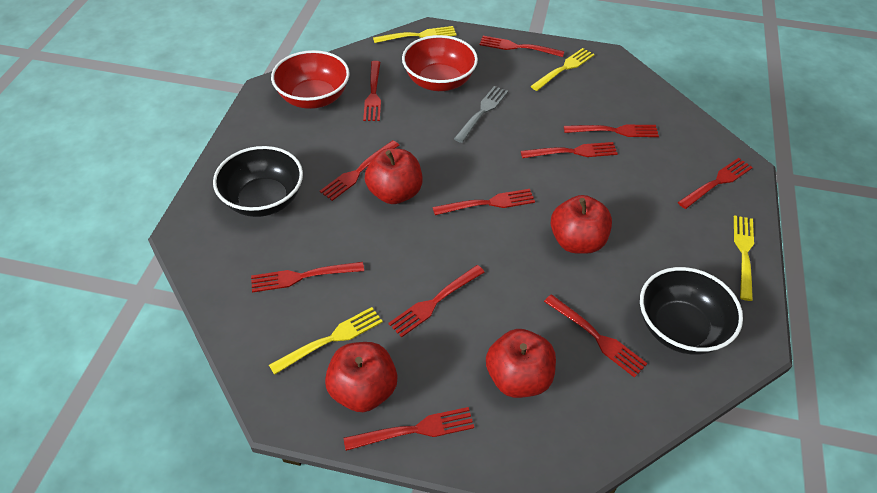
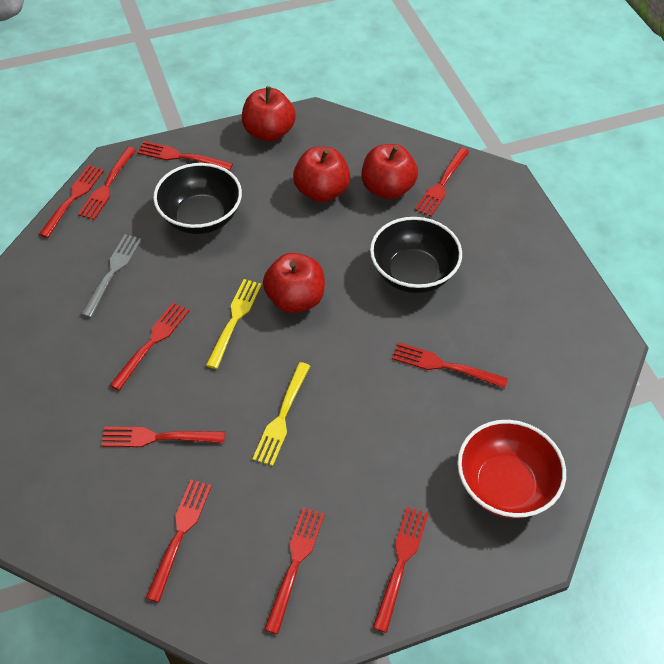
red bowl: [271,50,350,109] [402,35,478,91] = 2 -> [457,420,566,518] = 1
red fork: [251,262,364,293] [320,140,400,201] [343,407,474,451] [363,61,381,121] [388,265,485,337] [433,189,535,215] [480,36,564,57] [521,142,618,158] [544,294,648,378] [564,124,659,137] [678,158,753,209] = 11 -> [39,165,104,238] [78,147,136,220] [101,427,225,447] [110,303,189,390] [137,141,233,171] [146,480,212,602] [264,507,325,634] [373,507,429,633] [392,343,508,388] [415,148,469,217] = 10
yellow fork: [269,307,383,375] [373,26,457,43] [531,48,595,91] [734,215,754,301] = 4 -> [206,279,262,369] [253,362,310,466] = 2

